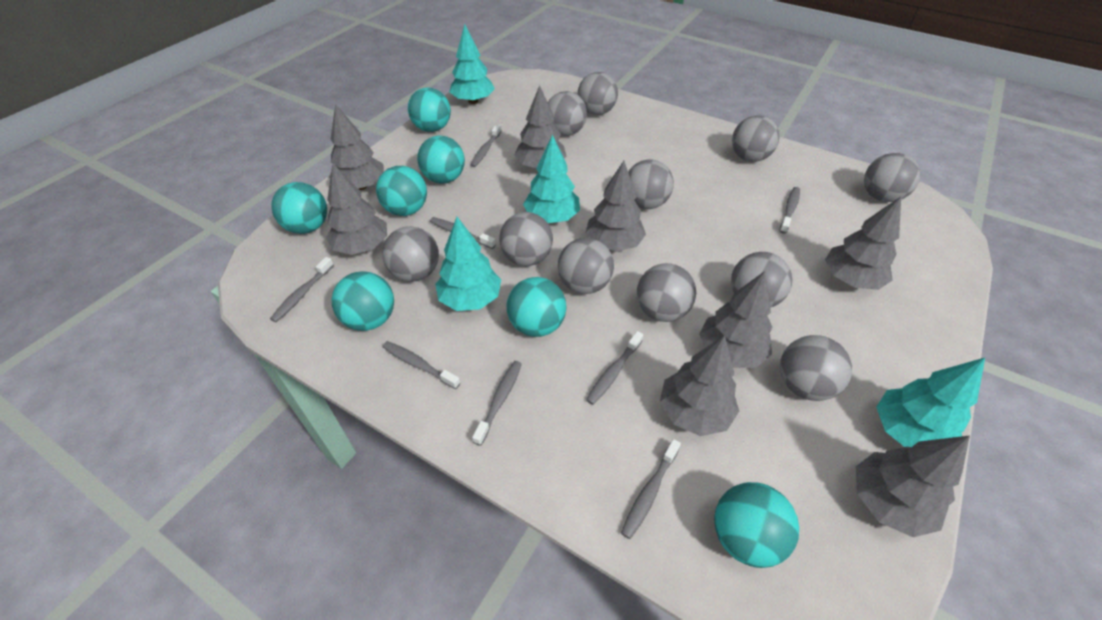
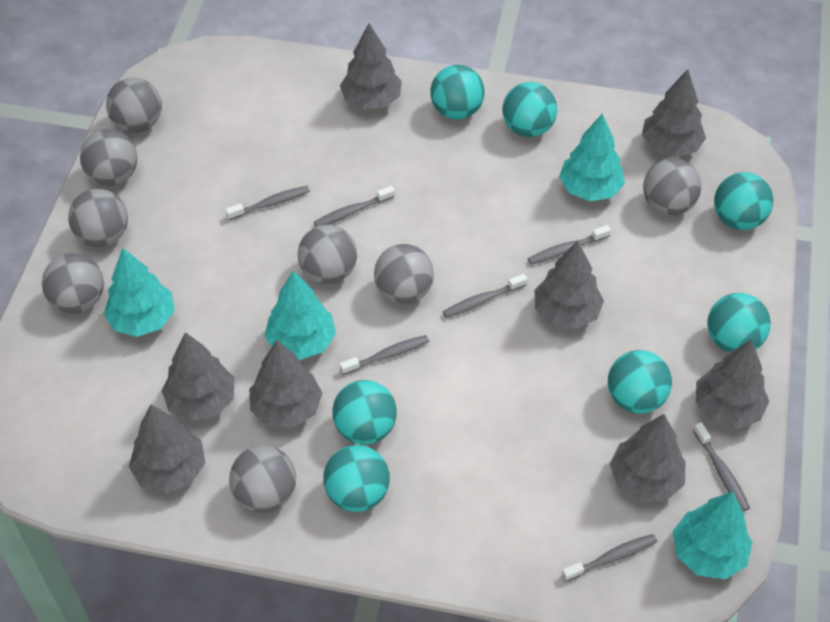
grey ball: [382,226,439,282] [499,212,553,266] [548,91,587,136] [558,238,614,294] [578,72,618,115] [628,159,674,209] [637,263,696,322] [731,252,792,308] [732,115,779,162] [780,335,852,401] [864,153,920,202] = 11 -> [42,253,104,313] [68,189,128,247] [80,129,137,186] [106,77,162,133] [229,445,296,512] [298,225,357,284] [374,244,434,304] [643,158,702,215] = 8
grey toothbrush: [270,257,334,322] [383,341,460,389] [430,217,496,249] [470,124,502,167] [472,361,522,446] [586,331,643,405] [621,439,681,539] [779,187,800,234] = 8 -> [225,186,310,220] [314,186,395,227] [340,335,429,375] [443,274,527,318] [528,225,611,265] [562,534,657,582] [693,422,750,511] = 7

